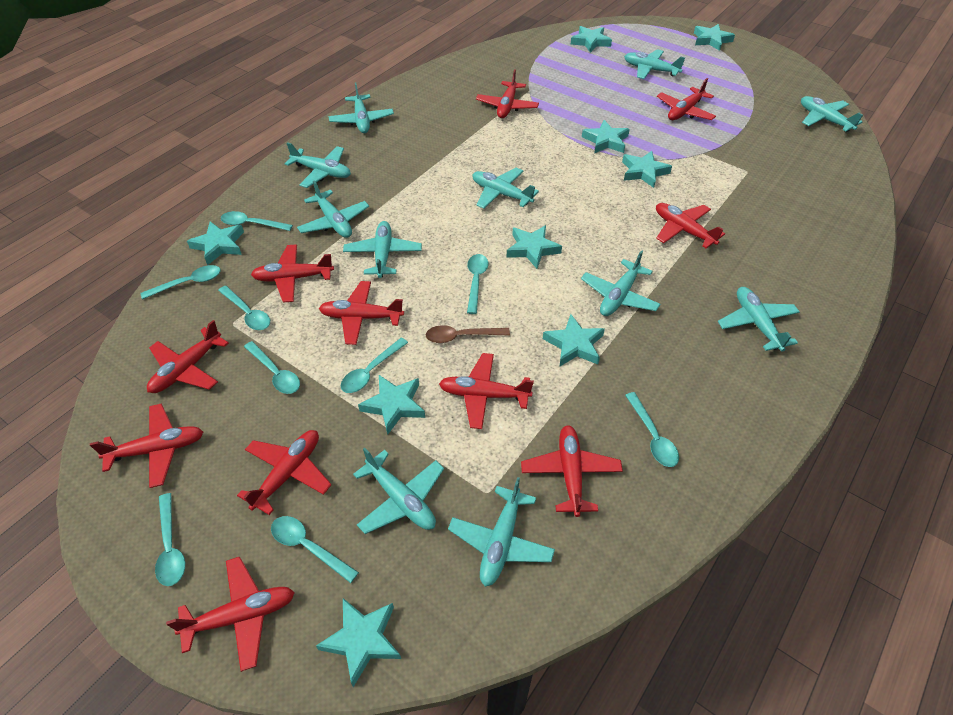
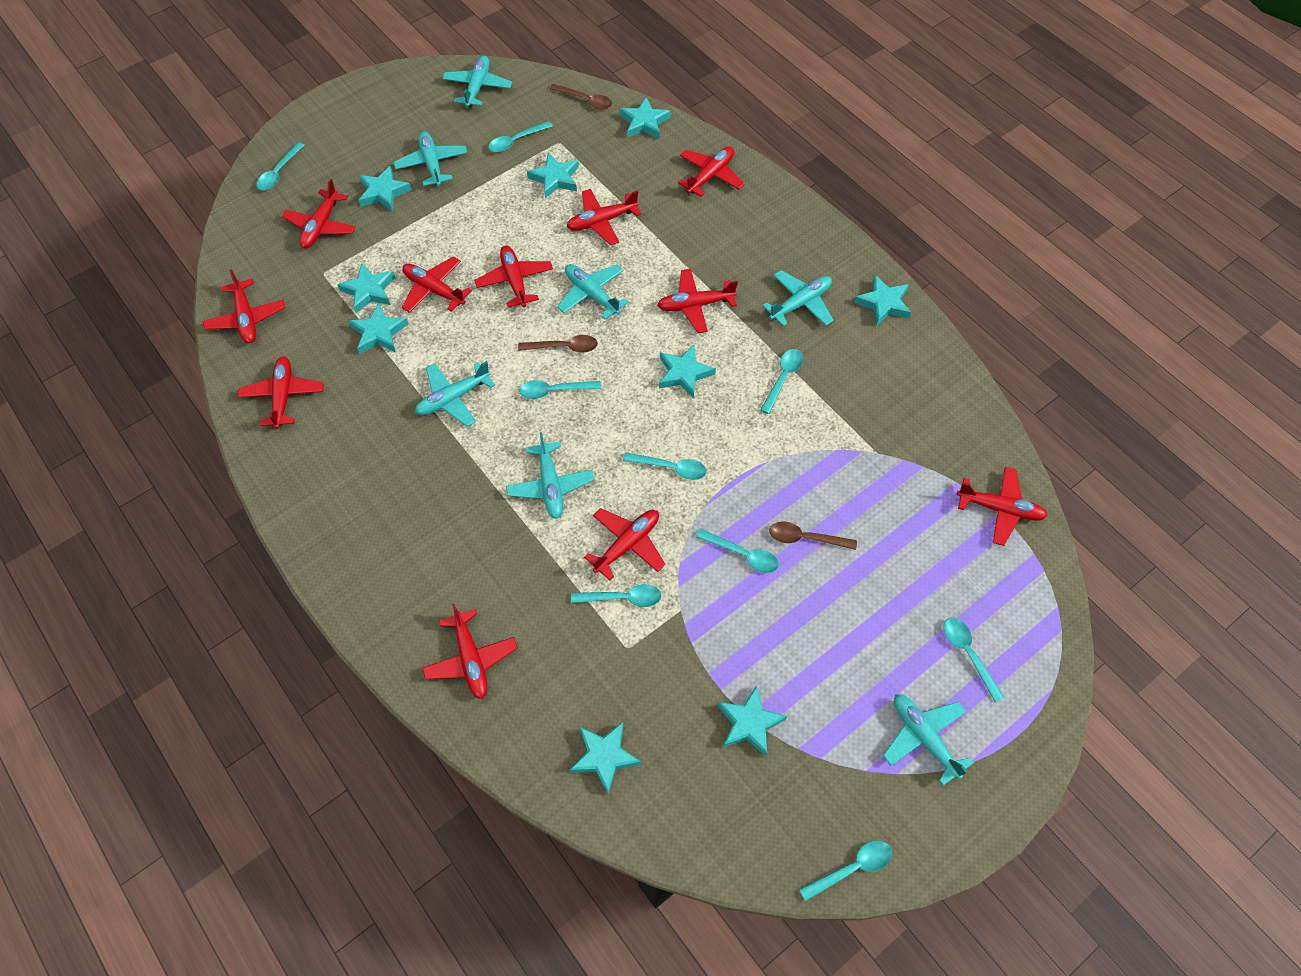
brown spoon: [426,325,510,343] = 1 -> [518,335,598,353] [549,84,612,110] [769,522,857,550] = 3
turquoise plane: [285,142,351,188] [297,181,369,238] [329,82,394,133] [343,221,422,278] [353,448,444,534] [448,477,555,587] [472,168,539,209] [581,250,660,316] [624,49,685,79] [718,287,800,352] [801,96,863,132] = 11 -> [393,131,467,186] [415,361,495,427] [442,56,512,107] [506,432,594,519] [557,264,629,319] [763,270,833,327] [883,694,974,786] = 7

